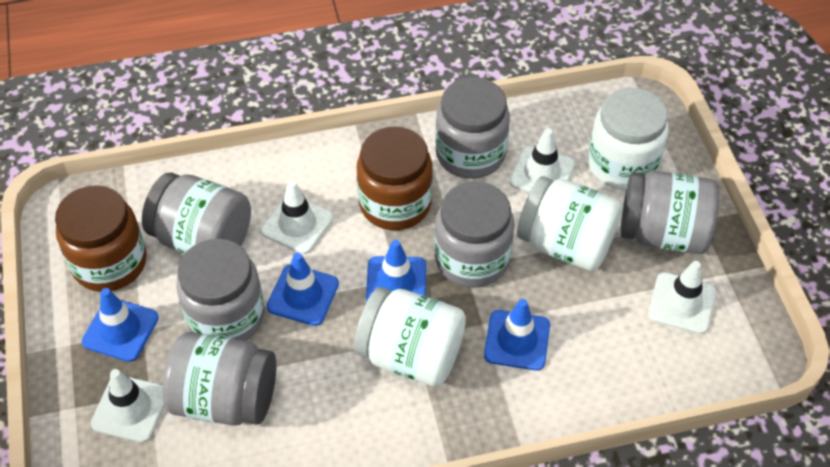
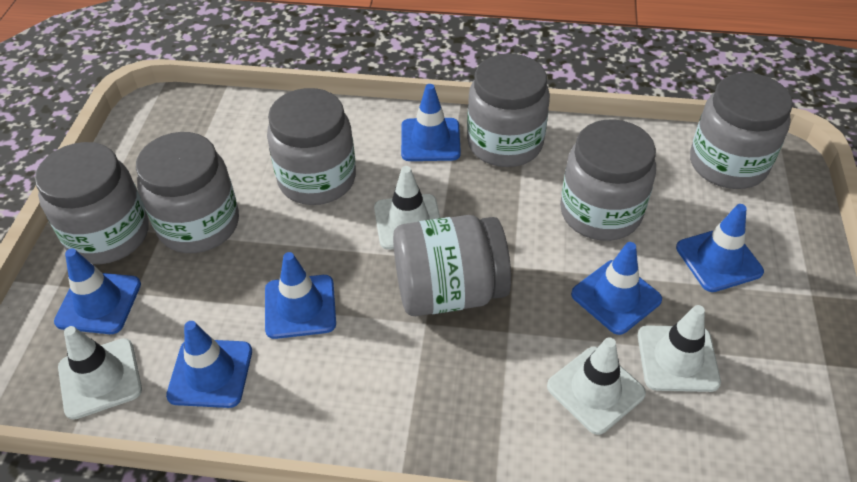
blue traffic cone: [82,288,159,362] [267,253,339,326] [366,240,426,302] [484,299,550,371] = 4 -> [54,249,141,334] [166,321,252,408] [265,252,336,339] [401,84,461,161] [571,242,662,335] [676,204,764,292] = 6
brown jar: [55,185,147,292] [357,126,433,230] = 2 -> none = 0
grey jar: [142,172,251,254] [162,332,276,426] [176,239,264,341] [434,181,514,288] [435,77,510,179] [620,171,719,254] = 6 -> [35,142,149,264] [136,132,239,253] [267,88,356,205] [393,215,511,316] [467,54,550,167] [560,119,656,241] [690,73,793,189] = 7
white jar: [354,287,466,387] [517,176,622,271] [588,88,669,190] = 3 -> none = 0

